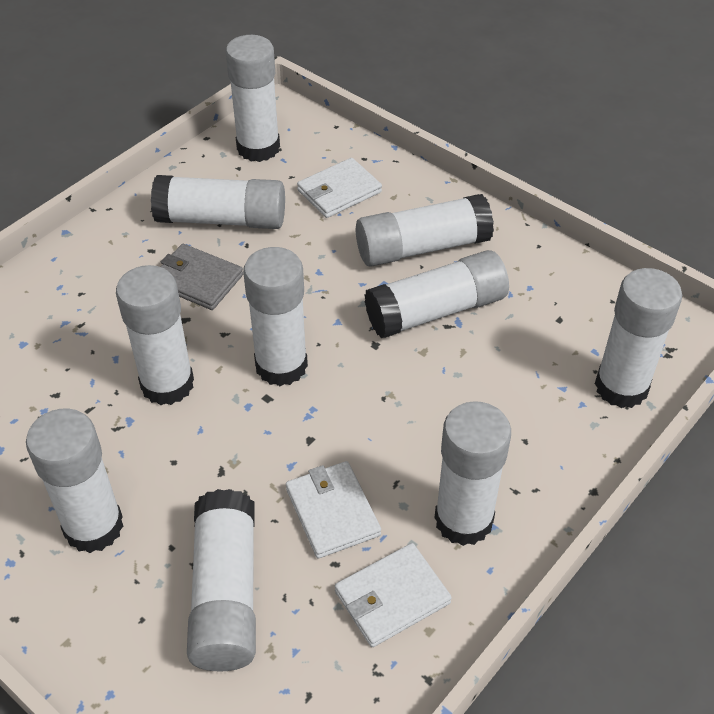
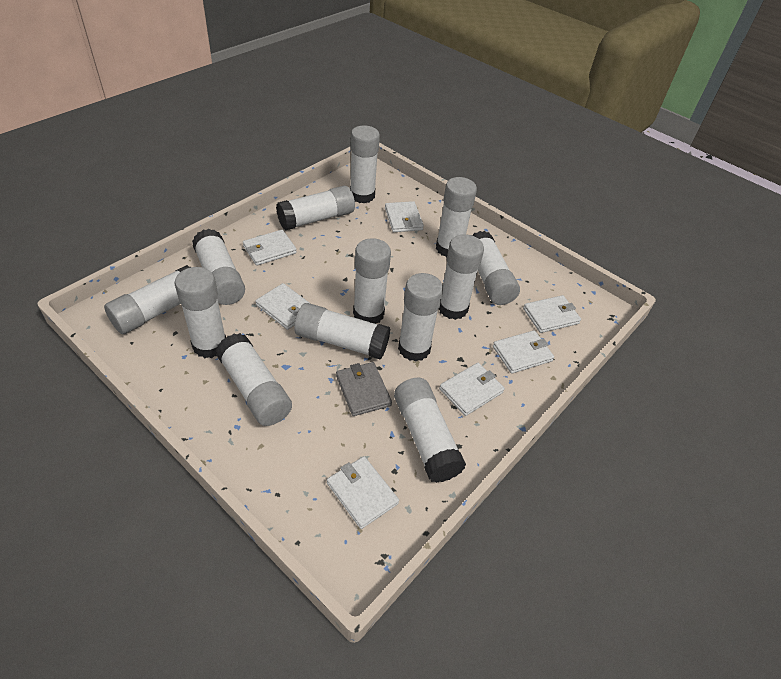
white glue stick: [26,408,124,553] [116,265,194,405] [151,175,285,229] [187,489,256,672] [226,35,280,162] [243,247,308,386] [356,194,494,267] [364,250,509,338] [434,401,511,546] [595,268,682,408] = 10 -> [104,265,191,334] [175,267,226,358] [192,229,245,305] [216,333,292,426] [276,186,355,231] [294,303,390,359] [350,126,380,203] [353,238,391,324] [394,378,466,483] [398,273,443,361] [436,177,477,257] [439,234,484,320] [472,231,520,305] = 13
white wallet: [286,461,381,558] [297,158,382,218] [335,543,452,647] = 3 -> [243,230,297,266] [255,283,311,330] [327,456,399,529] [385,201,424,232] [439,363,505,416] [493,330,554,374] [523,295,581,333] = 7

